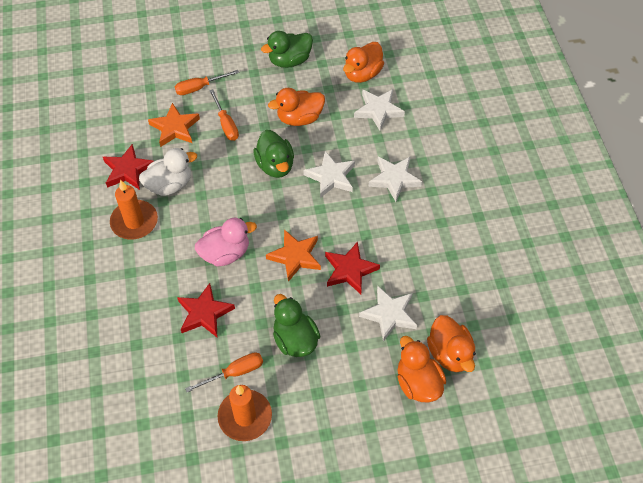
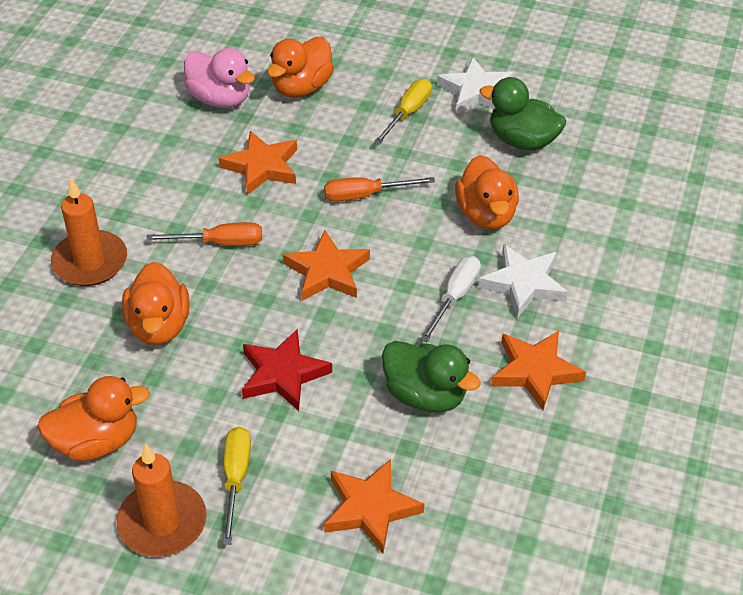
green duck: [253,130,294,178] [261,31,313,68] [273,294,320,357] = 3 -> [382,341,481,412] [480,77,566,150] = 2
orange screwdriver: [175,70,239,95] [185,352,263,392] [209,89,239,141] = 3 -> [146,222,262,246] [324,177,435,202] = 2
orange star: [148,103,200,147] [266,229,321,282] = 2 -> [219,131,297,195] [283,230,370,301] [324,459,424,553] [491,331,586,410] = 4
red star: [103,144,154,190] [177,283,235,337] [325,242,380,294] = 3 -> [242,329,332,411] = 1
white duck: [139,148,197,196] = 1 -> none = 0
white screwdriver: none = 0 -> [420,256,481,342] = 1
white star: [303,151,355,198] [354,89,405,131] [359,286,417,342] [368,157,422,202] = 4 -> [437,57,513,113] [478,244,568,318] = 2
yellow screwdriver: none = 0 -> [223,427,251,545] [374,79,432,145] = 2

